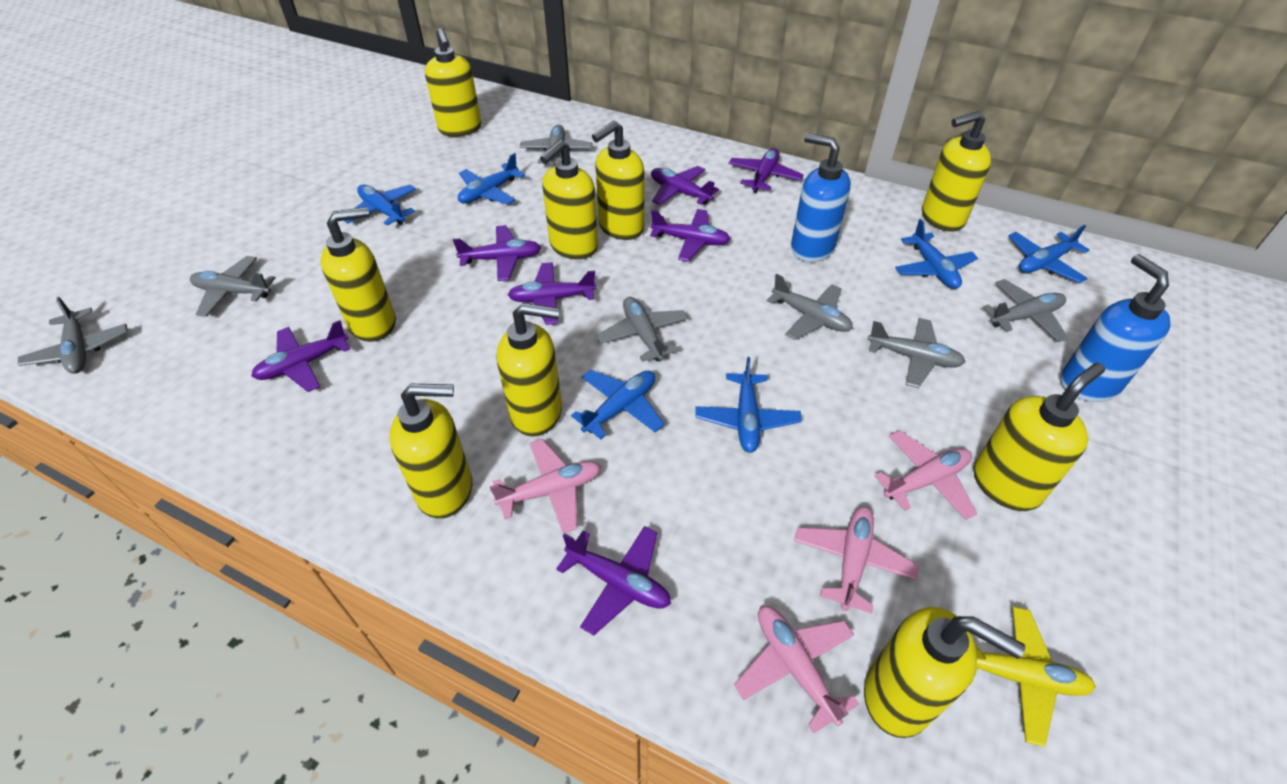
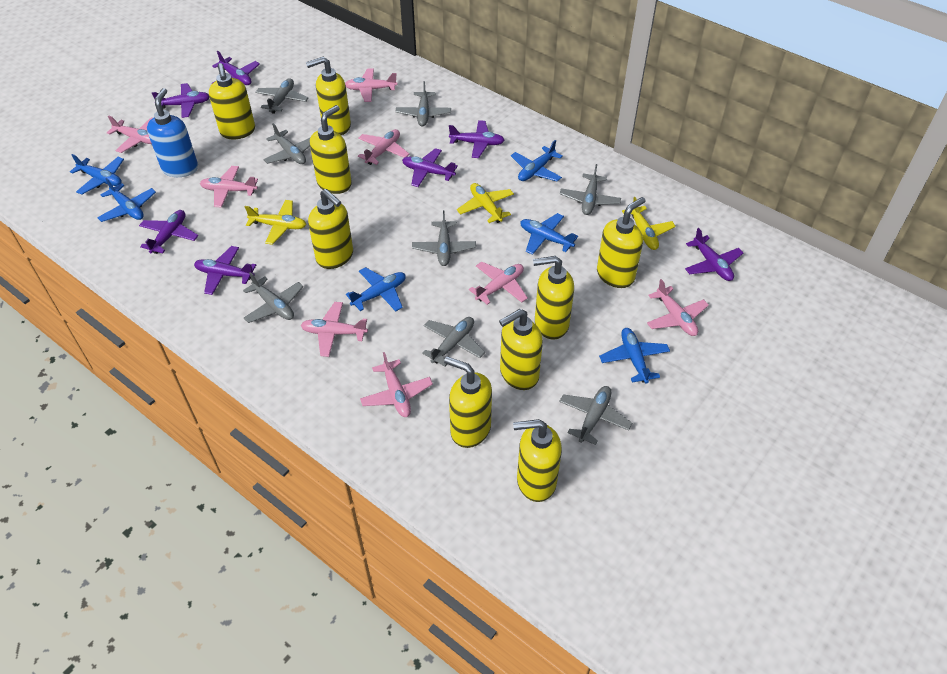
blue soap dispenser: [791,133,851,262] [1060,254,1171,402] = 2 -> [147,88,198,177] = 1
grey plane: [18,297,128,374] [190,256,276,317] [520,125,593,167] [596,297,688,362] [767,274,853,340] [867,318,965,388] [983,279,1068,342] = 7 -> [243,272,303,323] [255,78,309,114] [263,123,311,164] [396,81,451,126] [412,210,476,266] [422,317,485,367] [559,386,632,445] [560,164,621,215] = 8
pink plane: [490,439,601,534] [734,606,859,733] [794,506,919,613] [875,430,977,520] = 4 -> [107,116,152,153] [200,166,258,208] [301,302,368,357] [345,69,397,102] [358,129,409,165] [360,352,433,417] [469,262,528,305] [647,279,709,336] = 8
yellow plane: [969,607,1096,747] = 1 -> [245,200,306,245] [457,183,514,223] [622,197,676,250] = 3

